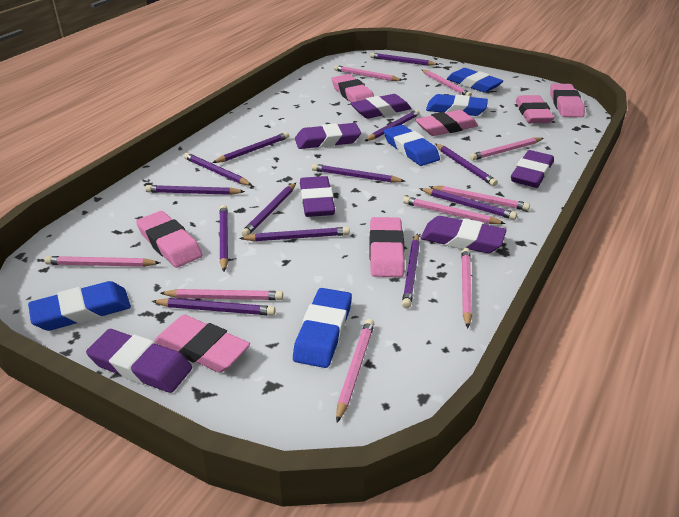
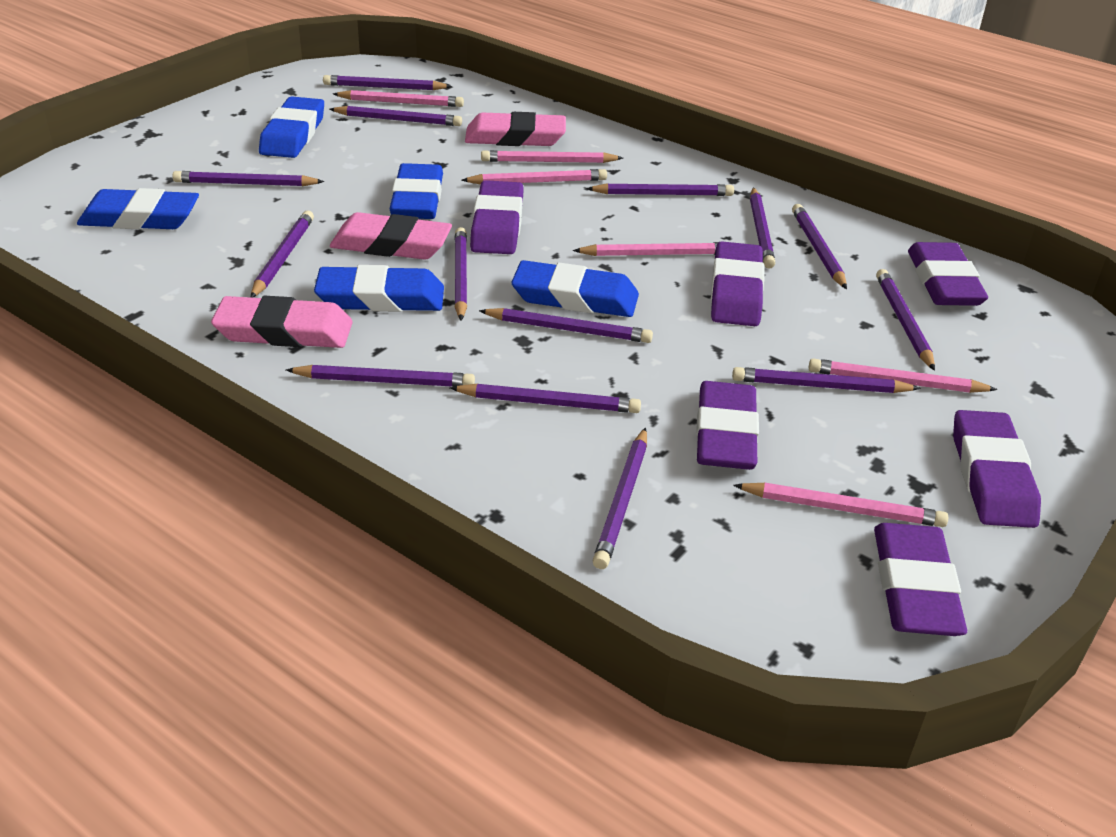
pink eraser: [136,211,203,268] [154,315,250,373] [332,74,374,102] [369,217,405,277] [415,110,478,136] [515,95,554,123] [550,84,585,117] = 7 -> [211,296,353,348] [330,212,452,260] [465,112,566,146] = 3
pink pencil: [44,256,160,267] [160,289,283,300] [334,65,402,81] [336,319,374,422] [403,196,506,224] [422,70,472,97] [429,186,530,211] [461,248,472,328] [470,137,544,161] = 9 -> [333,90,464,107] [461,169,607,185] [481,150,623,163] [573,242,718,256] [733,483,948,527] [809,359,998,393] = 6
purple pencil: [145,185,245,195] [152,298,276,316] [184,153,252,185] [212,132,289,163] [220,205,228,271] [239,227,350,241] [241,183,296,237] [312,164,405,183] [365,110,420,141] [370,53,439,66] [402,234,420,309] [419,188,517,220] [435,144,498,186] = 13 -> [172,171,324,186] [251,210,314,298] [286,365,475,387] [323,75,452,90] [329,106,462,126] [450,384,641,413] [455,227,467,321] [479,308,653,343] [586,183,734,196] [592,427,647,569] [732,367,921,393] [750,187,775,268] [792,204,847,289] [876,269,935,371] = 14

